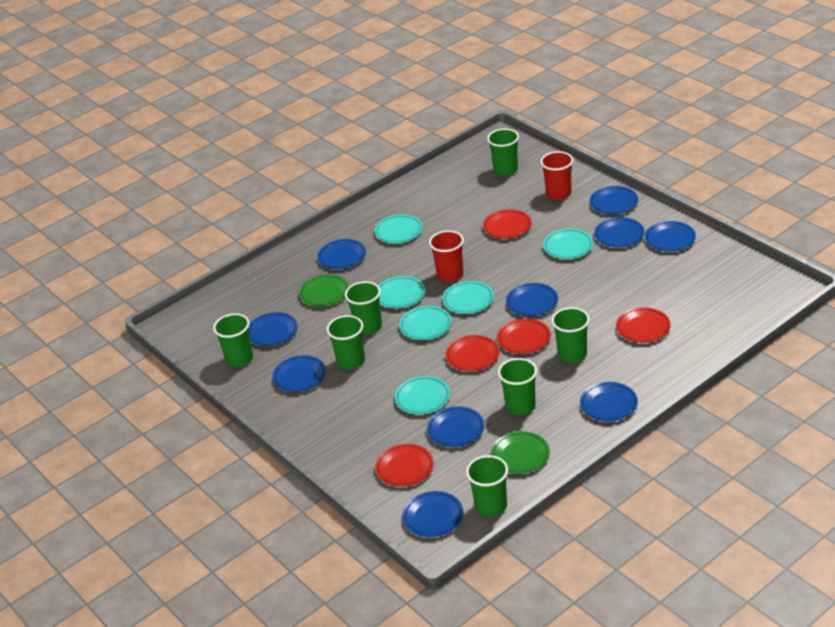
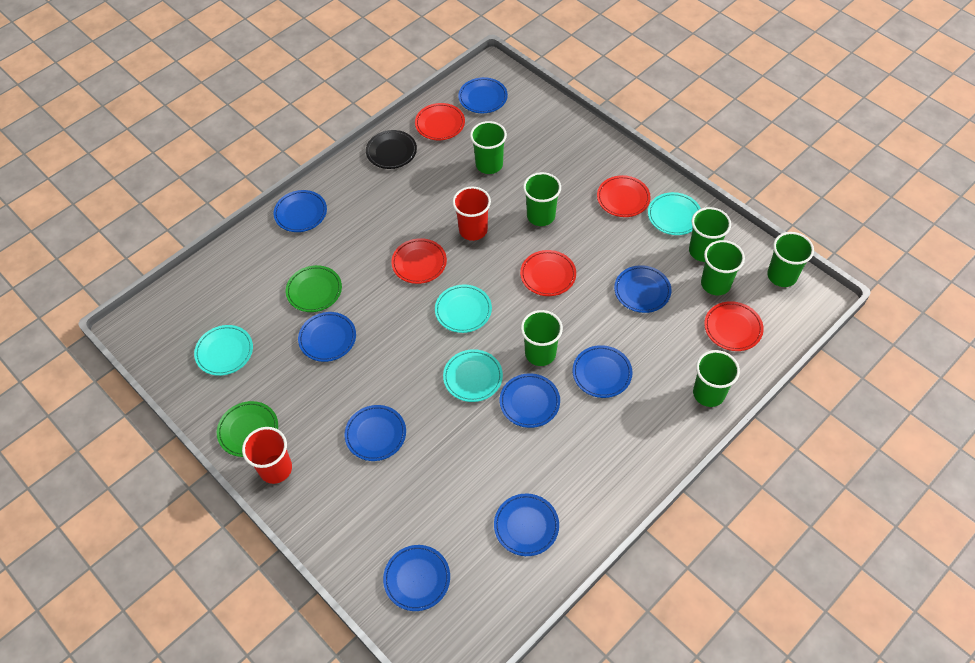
black plate: none = 0 -> [366,130,417,169] = 1
blue plate: [249,312,298,346] [272,355,326,392] [318,239,366,269] [403,491,463,537] [427,406,484,447] [506,283,558,316] [580,382,638,422] [590,186,638,214] [594,217,645,247] [645,221,696,252] = 10 -> [273,190,327,232] [298,312,356,362] [344,405,406,461] [383,545,450,611] [458,77,508,113] [494,494,559,556] [500,373,560,428] [572,345,633,398] [614,265,671,313] = 9
turquoise plate: [375,214,423,244] [378,276,425,309] [395,376,450,415] [399,306,452,340] [442,281,494,314] [543,229,593,259] = 6 -> [194,325,253,376] [435,284,492,333] [443,349,503,402] [648,192,701,235] = 4

